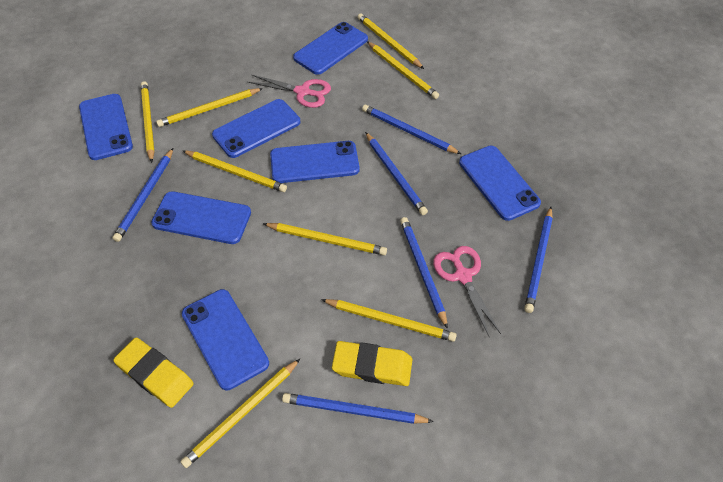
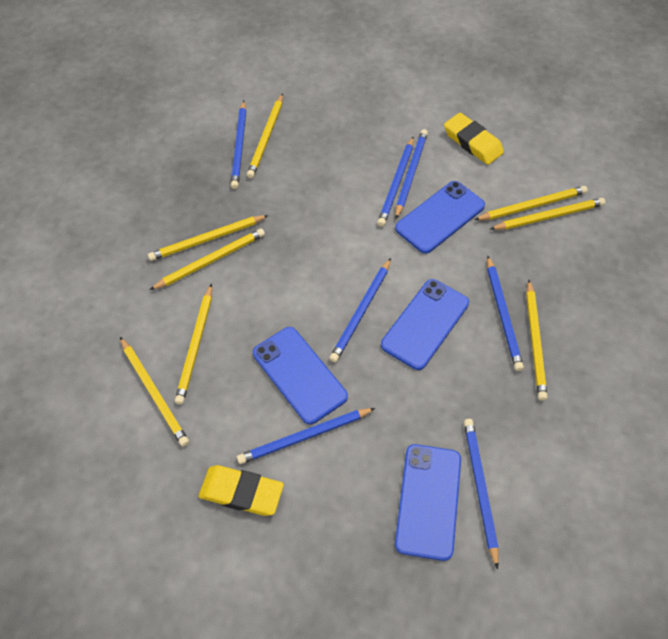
blue pencil: [113,148,173,242] [282,393,434,424] [362,105,461,154] [365,132,428,215] [400,217,448,329] [524,207,553,313] = 6 -> [231,101,246,189] [237,408,375,464] [329,258,391,362] [377,137,414,227] [395,129,428,219] [464,419,499,570] [487,256,524,371] = 7
blue phone: [79,94,133,160] [151,191,251,244] [182,289,269,390] [212,99,300,158] [270,141,360,183] [293,22,368,75] [459,146,541,221] = 7 -> [253,327,348,425] [381,279,469,370] [395,181,485,254] [395,444,461,561] = 4
pink scissors: [248,74,331,108] [433,246,501,336] = 2 -> none = 0

